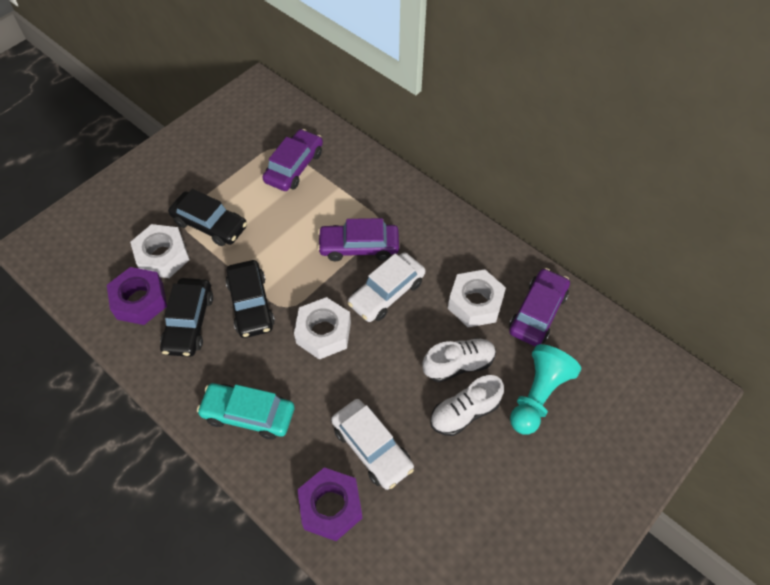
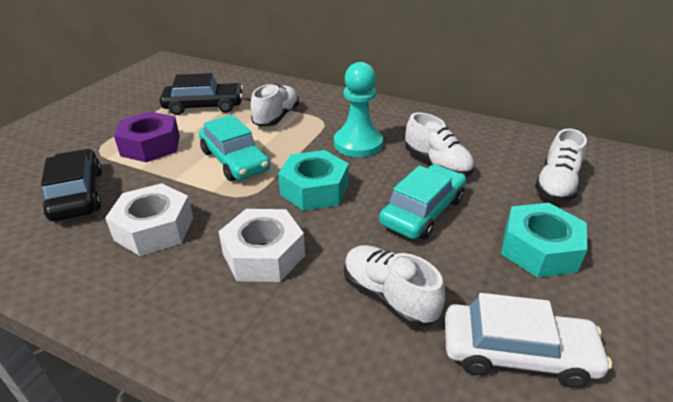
black car: [160,278,213,357] [168,189,247,246] [226,260,275,338] = 3 -> [41,149,102,221] [160,73,243,115] = 2
purple car: [262,129,323,191] [317,218,399,261] [509,268,570,346] = 3 -> none = 0
purple nut: [107,267,167,325] [297,467,362,541] = 2 -> [114,111,180,162] = 1
turquoise car: [197,383,294,439] = 1 -> [199,115,270,181] [379,164,466,239] = 2
turquoise nut: none = 0 -> [278,150,349,211] [501,203,588,278] = 2
white car: [331,399,414,490] [348,253,425,322] = 2 -> [445,293,612,388] = 1
white nut: [130,224,189,278] [294,297,351,360] [448,269,506,327] = 3 -> [105,183,193,256] [218,209,305,282] = 2
white shoe: [422,338,496,382] [430,375,504,436] = 2 -> [251,84,299,126] [344,245,445,327] [405,113,474,177] [535,129,587,202] = 4

